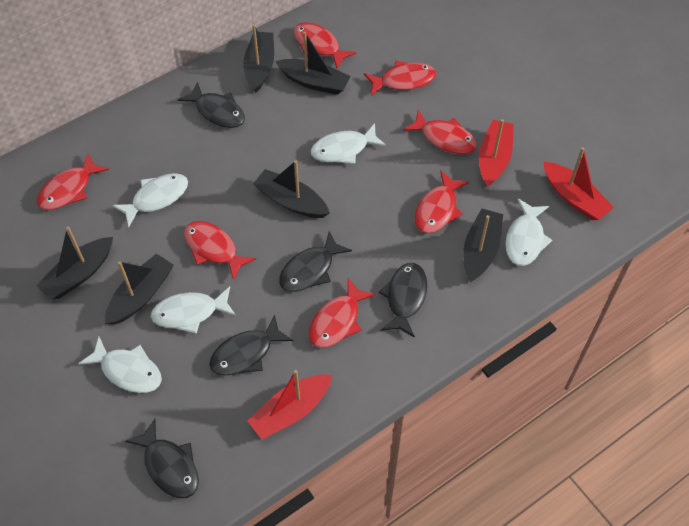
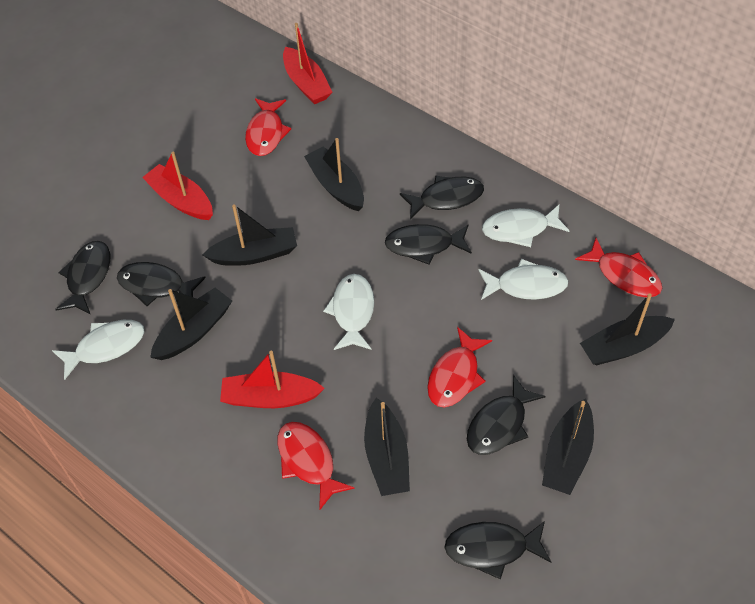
black fish: [125,419,199,498] [178,82,245,128] [209,315,293,376] [279,231,352,292] [379,263,427,338] = 5 -> [55,241,110,314] [117,262,206,306] [385,224,472,265] [400,175,484,220] [444,521,551,579] [467,375,546,455] = 6
red fish: [37,153,109,210] [184,221,256,281] [293,22,357,69] [309,278,376,348] [364,61,436,96] [403,110,477,154] [415,170,469,233] = 7 -> [245,98,291,156] [277,422,354,510] [427,327,492,408] [575,238,662,298] = 4
white fish: [78,337,162,393] [112,173,188,227] [151,286,236,334] [311,123,386,164] [505,199,552,266] = 5 -> [52,320,145,380] [323,274,374,350] [478,259,568,300] [482,204,569,247] = 4

